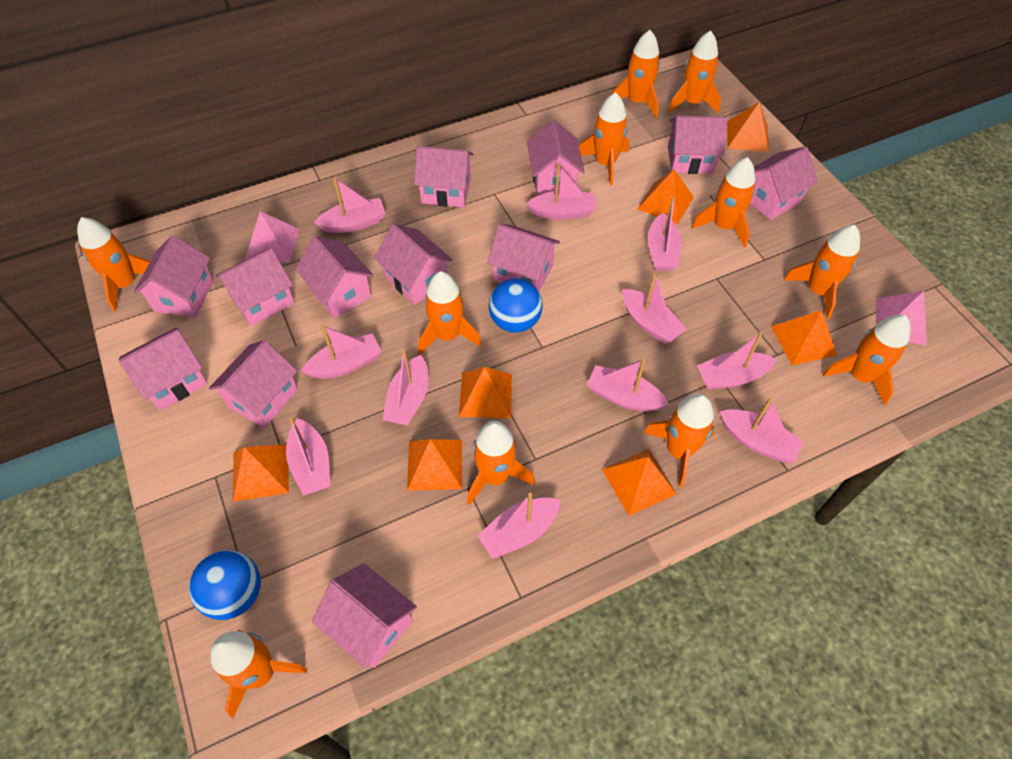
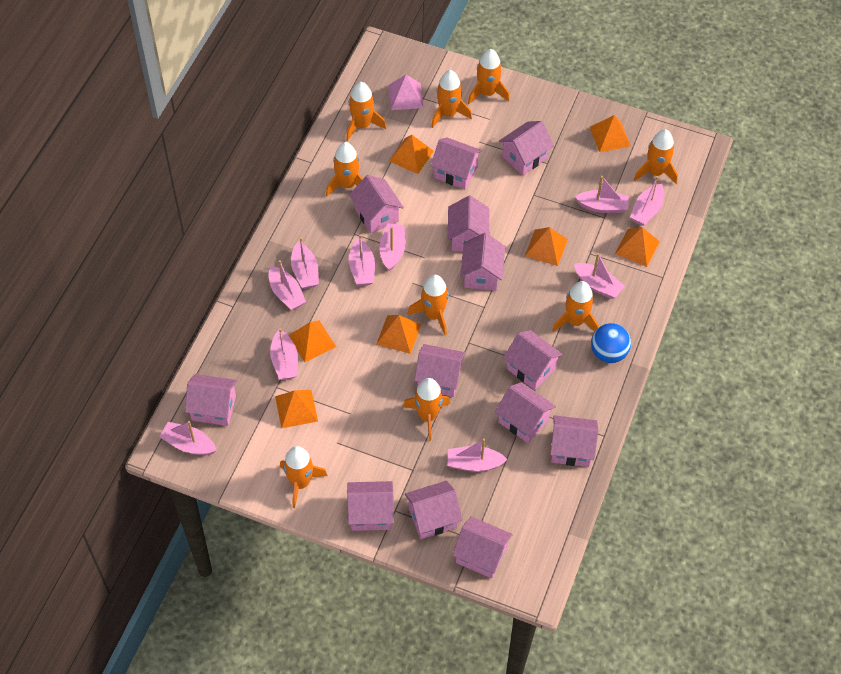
blue ball: [189,550,261,620] [488,278,543,333] = 2 -> [591,323,631,363] = 1
orange rocket: [77,217,150,311] [210,630,307,718] [418,271,482,355] [467,421,535,505] [579,92,629,185] [612,30,660,118] [644,394,715,487] [668,30,721,114] [691,157,755,248] [784,225,860,319] [823,315,911,405] = 11 -> [280,446,328,508] [326,142,363,196] [346,82,386,141] [403,378,451,441] [408,275,449,335] [431,70,472,128] [468,49,510,104] [552,281,599,332] [634,129,678,184] = 9
pink boat: [286,417,331,495] [301,325,381,379] [314,177,386,233] [383,349,428,426] [477,493,561,559] [526,164,597,220] [587,358,669,411] [622,272,687,344] [647,197,681,271] [697,332,776,389] [720,397,804,463] = 11 -> [159,421,217,455] [269,260,306,310] [270,328,298,380] [291,237,319,289] [349,234,375,286] [379,223,406,271] [448,439,508,472] [574,253,625,299] [575,176,629,213] [630,176,664,226] = 10
pink house: [118,327,208,411] [133,235,214,318] [209,340,298,428] [215,248,295,327] [295,236,374,319] [312,563,417,669] [374,224,453,305] [414,146,473,207] [487,224,560,291] [527,120,585,196] [668,116,727,174] [750,147,818,220] = 12 -> [185,374,237,426] [347,481,394,531] [349,175,404,233] [405,481,463,539] [414,344,465,397] [431,137,482,189] [448,196,489,252] [452,517,513,578] [460,233,505,291] [495,382,556,443] [499,121,554,175] [503,330,563,390] [550,415,598,467] = 13
pink pyramid: [245,211,299,263] [876,291,927,346] = 2 -> [388,75,424,110] = 1

